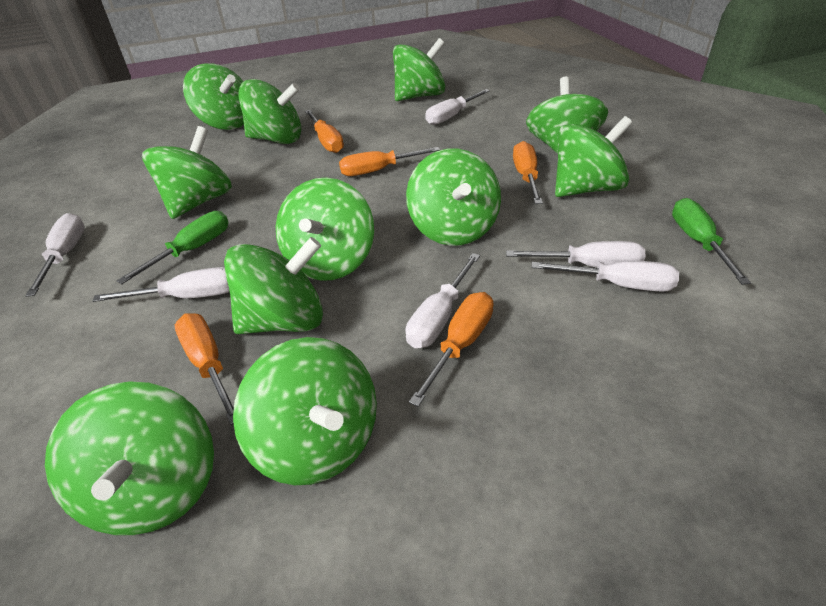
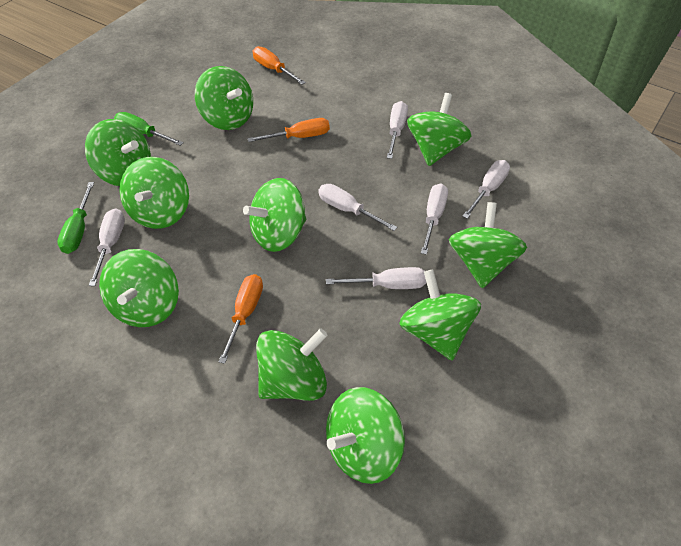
green spinning top: [45,381,214,535] [142,126,232,219] [183,63,244,130] [224,237,323,334] [233,337,377,485] [238,79,301,144] [276,177,374,281] [393,38,445,101] [406,148,501,246] [526,77,608,154] [555,116,632,197] = 11 -> [85,119,151,186] [99,249,179,327] [119,157,189,229] [195,66,253,130] [243,178,306,252] [256,328,328,401] [326,387,405,484] [399,269,481,360] [407,93,472,166] [449,202,527,288] = 10
orange screwdriver: [175,313,234,425] [305,110,344,153] [339,147,440,176] [409,292,494,407] [513,141,543,204] = 5 -> [218,274,263,364] [247,118,330,142] [253,46,306,85] = 3

